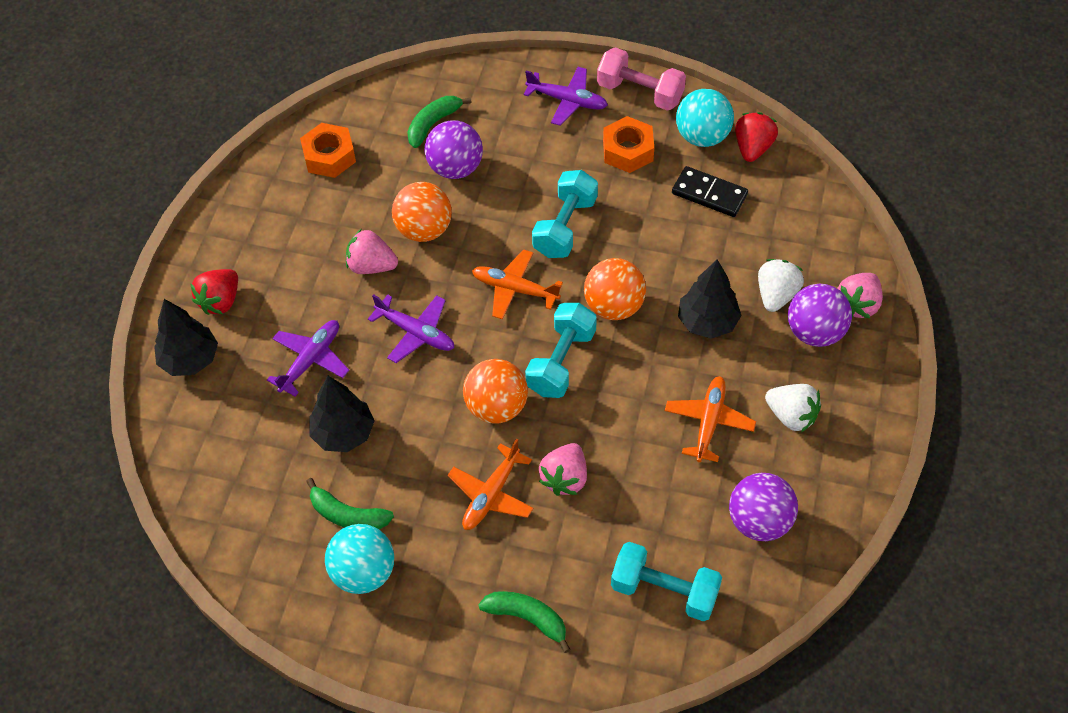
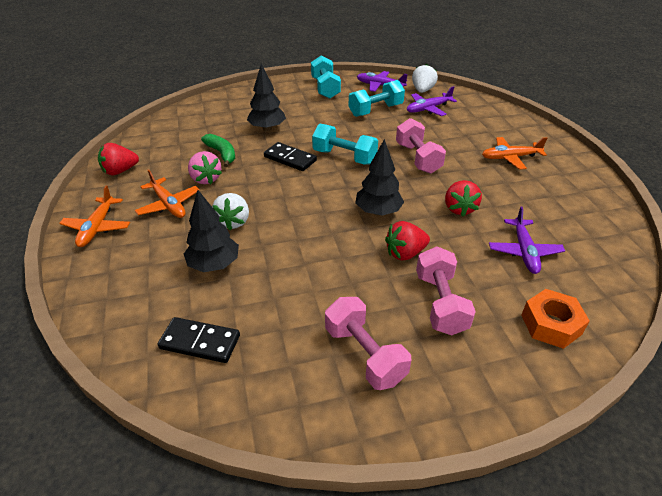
black domino: [672,166,748,217] = 1 -> [158,317,240,363] [264,142,317,171] = 2
green banana: [306,478,394,530] [407,96,472,148] [478,591,571,653] = 3 -> [201,134,235,167] = 1
orange ball: [392,182,452,242] [463,359,528,424] [584,258,646,320] = 3 -> none = 0
orange nut: [300,123,356,178] [603,116,654,173] = 2 -> [521,289,590,349] = 1
pink dumbbell: [597,47,686,111] = 1 -> [325,297,411,390] [396,118,446,174] [416,246,476,335] = 3
pink strawberry: [346,229,398,274] [539,443,587,496] [837,273,883,318] = 3 -> [188,151,222,184] = 1
purple ball: [425,120,483,179] [729,473,798,541] [788,284,852,347] = 3 -> none = 0
red strawberry: [190,269,238,315] [735,112,778,162] = 2 -> [98,143,139,175] [385,221,430,261] [445,180,482,217] = 3
turquoise ball: [325,524,394,594] [676,89,734,147] = 2 -> none = 0

